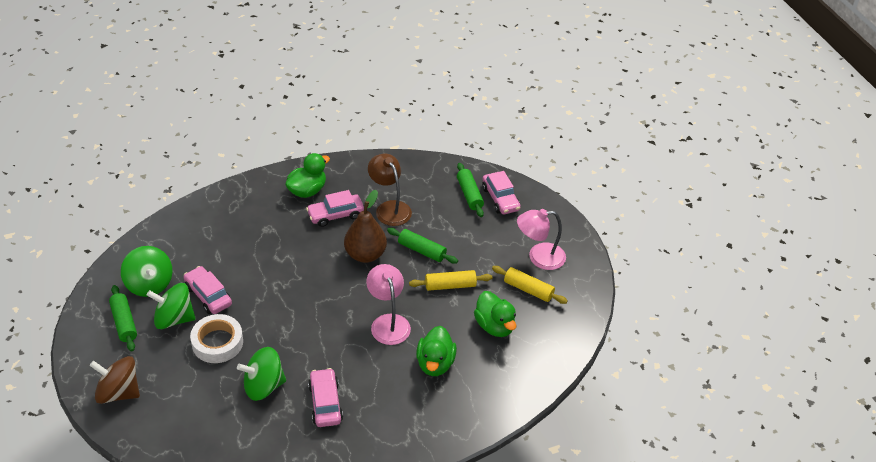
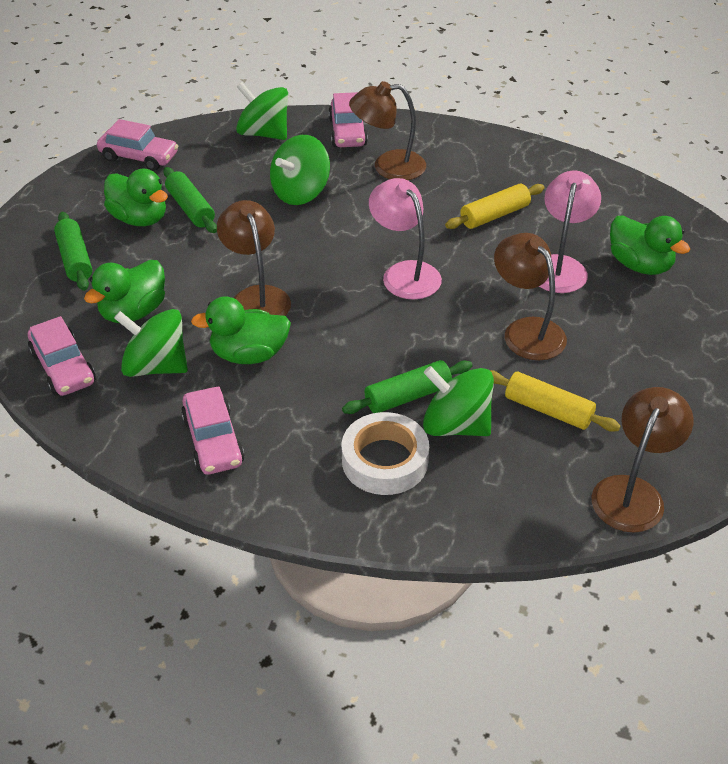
brown lamp: [368,154,412,226] = 1 -> [217,200,291,316] [349,81,426,180] [494,233,567,360] [592,387,694,532] = 4
brown pear: [344,190,387,263] = 1 -> none = 0
brown spinning top: [89,356,140,404] = 1 -> none = 0
green duck: [285,153,330,198] [416,326,457,376] [474,291,517,337] = 3 -> [84,260,165,323] [104,169,168,226] [191,296,291,364] [610,215,690,275] = 4
green spinning top: [121,246,172,297] [147,283,196,329] [237,347,286,401] = 3 -> [114,309,188,377] [236,82,288,140] [270,135,330,205] [423,366,494,436] = 4

